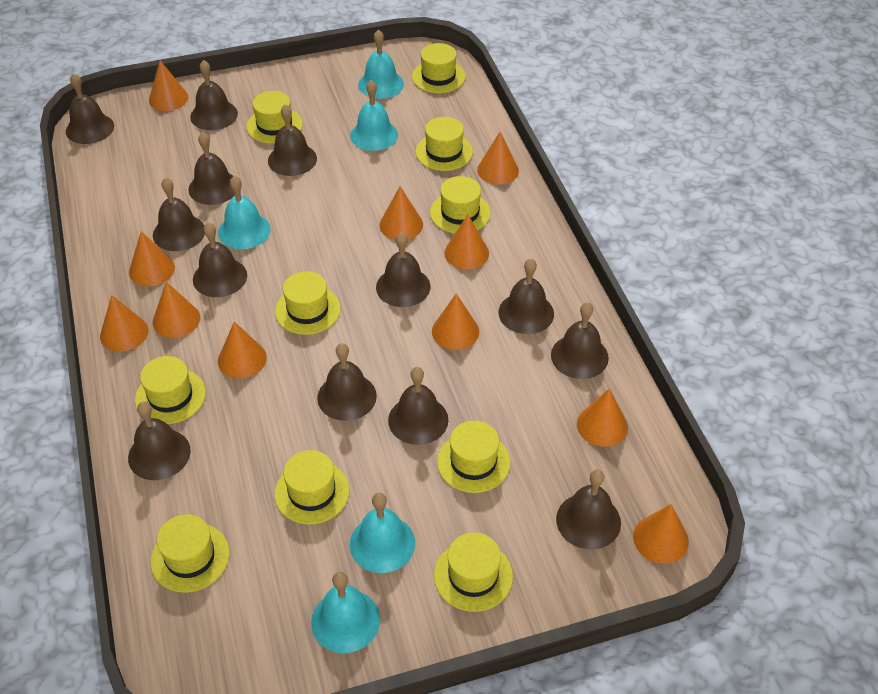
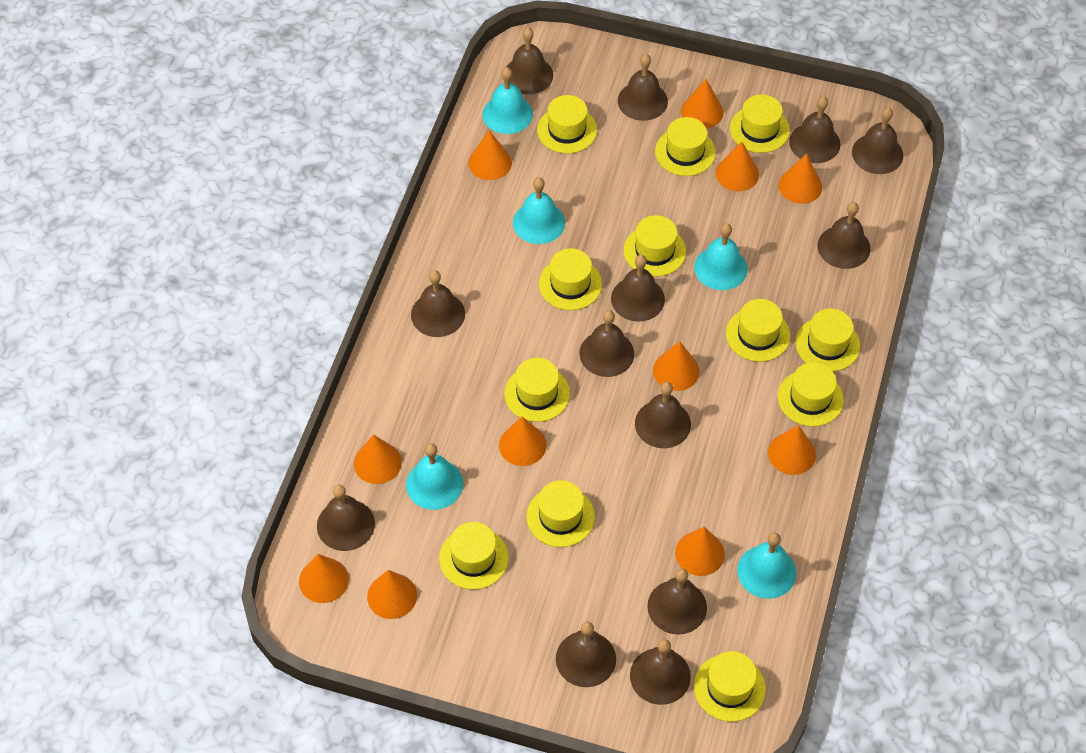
yellow hat: [135,356,206,424] [151,514,230,593] [246,91,303,144] [274,450,349,525] [275,271,341,335] [412,43,465,93] [416,117,473,171] [430,176,491,233] [434,532,513,612] [437,421,510,493] = 10 -> [439,522,508,589] [504,358,570,422] [526,480,595,547] [537,95,597,154] [539,248,602,310] [624,215,686,277] [655,117,716,176] [694,651,766,722] [726,299,790,362] [730,94,790,153] [778,362,844,427] [795,308,860,371] = 12

